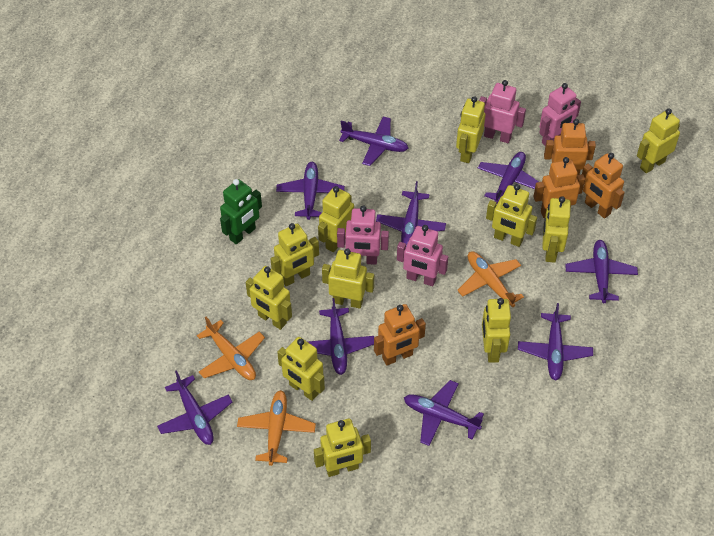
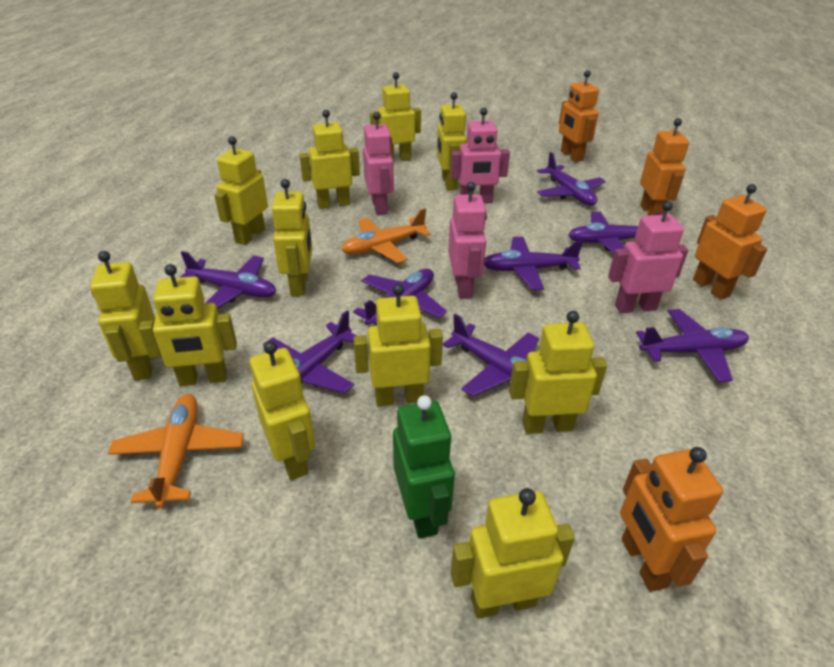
orange plane: [197,317,265,380] [237,390,316,466] [457,251,524,307] = 3 -> [108,394,244,508] [341,209,431,263] = 2
purple plane: [157,370,232,445] [276,162,345,220] [308,298,374,375] [339,117,408,166] [376,181,446,246] [404,380,484,446] [478,152,539,203] [518,303,593,381] [565,240,638,303] = 9 -> [180,251,276,309] [263,310,357,394] [353,268,447,325] [443,314,539,397] [484,237,583,290] [537,152,606,206] [568,212,663,254] [636,309,749,383] = 8

